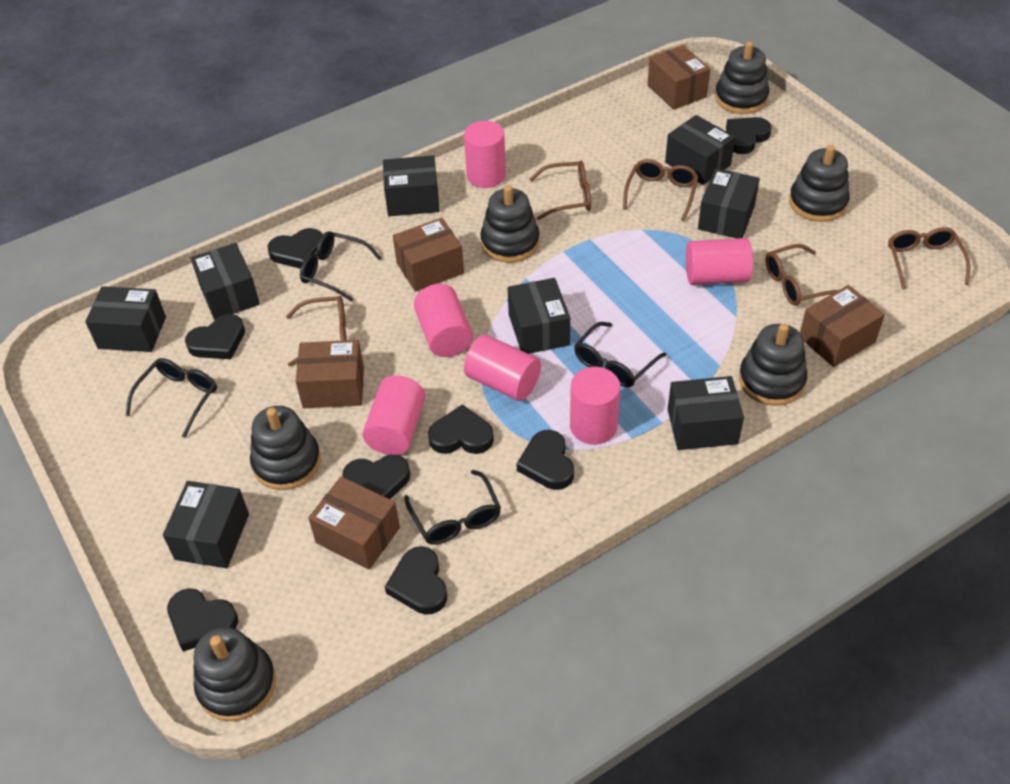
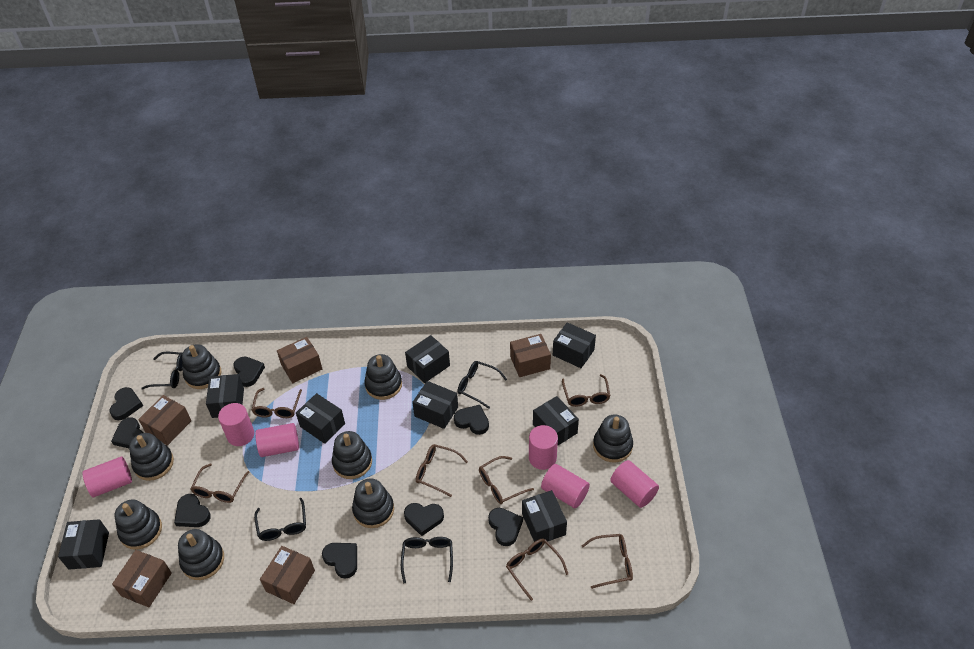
black stacking toy: [193,627,276,721] [250,406,321,490] [480,185,540,263] [715,41,769,114] [739,324,807,406] [789,145,850,222] = 6 -> [115,500,162,550] [129,433,174,481] [178,529,224,580] [182,344,221,389] [332,431,372,479] [352,478,394,528] [364,354,402,400] [593,415,633,462] = 8
brown glasses: [286,296,347,366] [529,161,591,220] [623,159,698,221] [765,244,838,306] [888,227,970,290] = 5 -> [191,463,249,503] [252,388,302,418] [416,444,468,497] [479,456,534,504] [506,538,568,601] [562,374,610,407] [582,534,633,589] = 7

